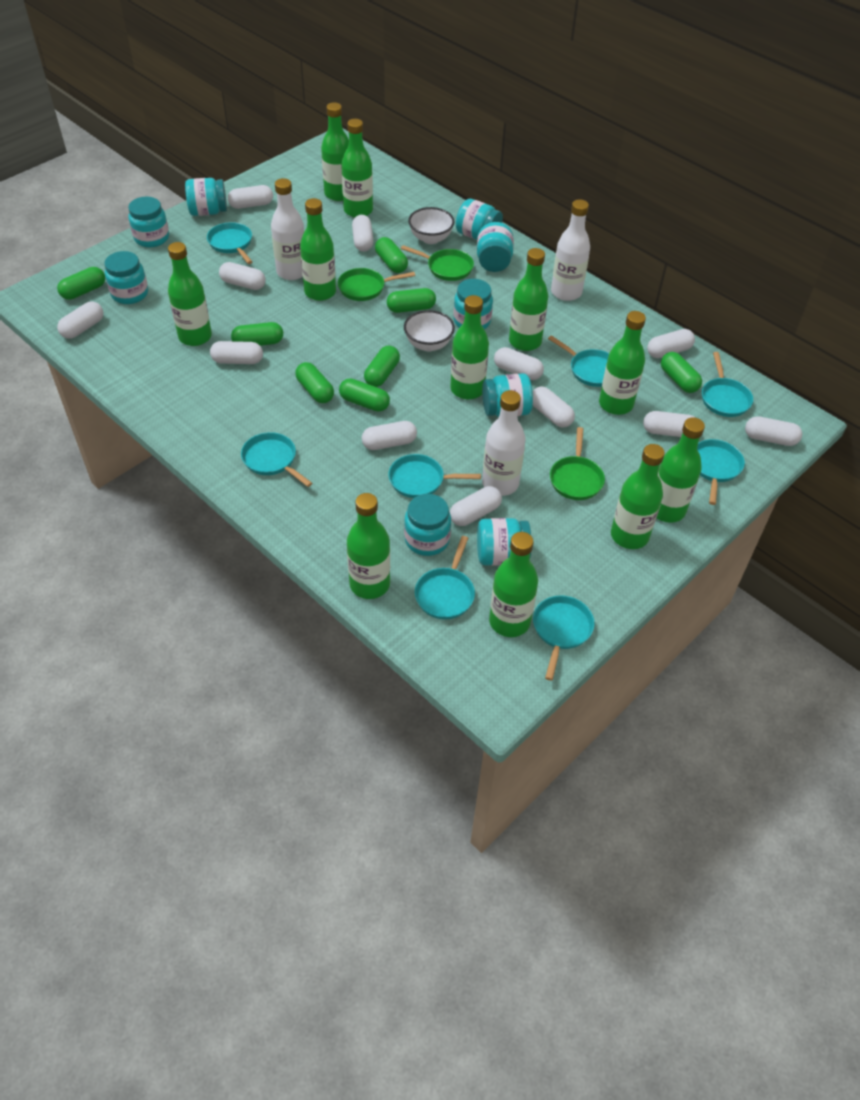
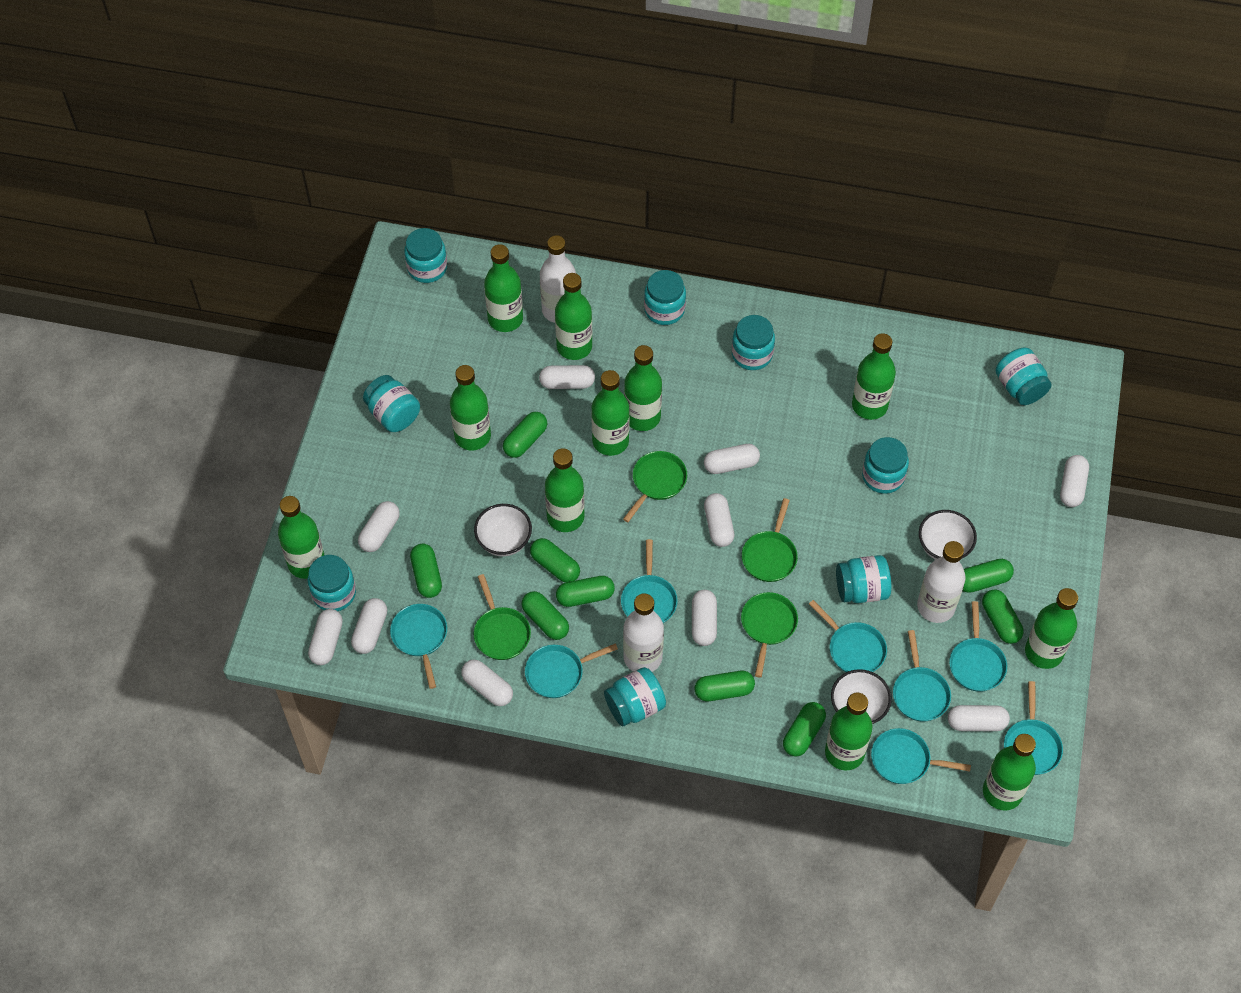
green capsule: [57,267,105,300] [231,322,283,346] [295,362,334,403] [339,378,390,412] [364,346,400,387] [375,237,408,273] [387,288,436,313] [661,352,702,393] = 8 -> [410,544,442,598] [503,412,547,458] [522,591,569,640] [530,538,580,583] [556,576,615,607] [695,671,755,701] [783,702,826,757] [963,559,1014,593] [982,589,1023,644] = 9
green pan: [338,268,415,301] [401,245,474,281] [550,427,605,500] = 3 -> [474,574,531,660] [623,451,687,522] [741,592,798,677] [742,498,798,582] = 4
white bowl: [404,310,455,352] [408,207,455,244] = 2 -> [474,504,532,556] [831,669,892,724] [919,510,977,560] = 3
white capsule: [57,302,103,339] [210,341,263,364] [219,262,265,290] [228,185,273,209] [352,215,373,252] [362,421,417,450] [450,486,502,526] [494,347,544,380] [532,387,575,428] [643,411,696,437] [647,329,695,358] [745,416,802,446] = 12 -> [308,609,343,665] [351,598,387,654] [358,501,400,552] [461,660,513,706] [539,365,595,389] [692,590,717,646] [704,444,760,474] [704,493,735,547] [948,705,1010,731] [1060,455,1089,507] = 10

